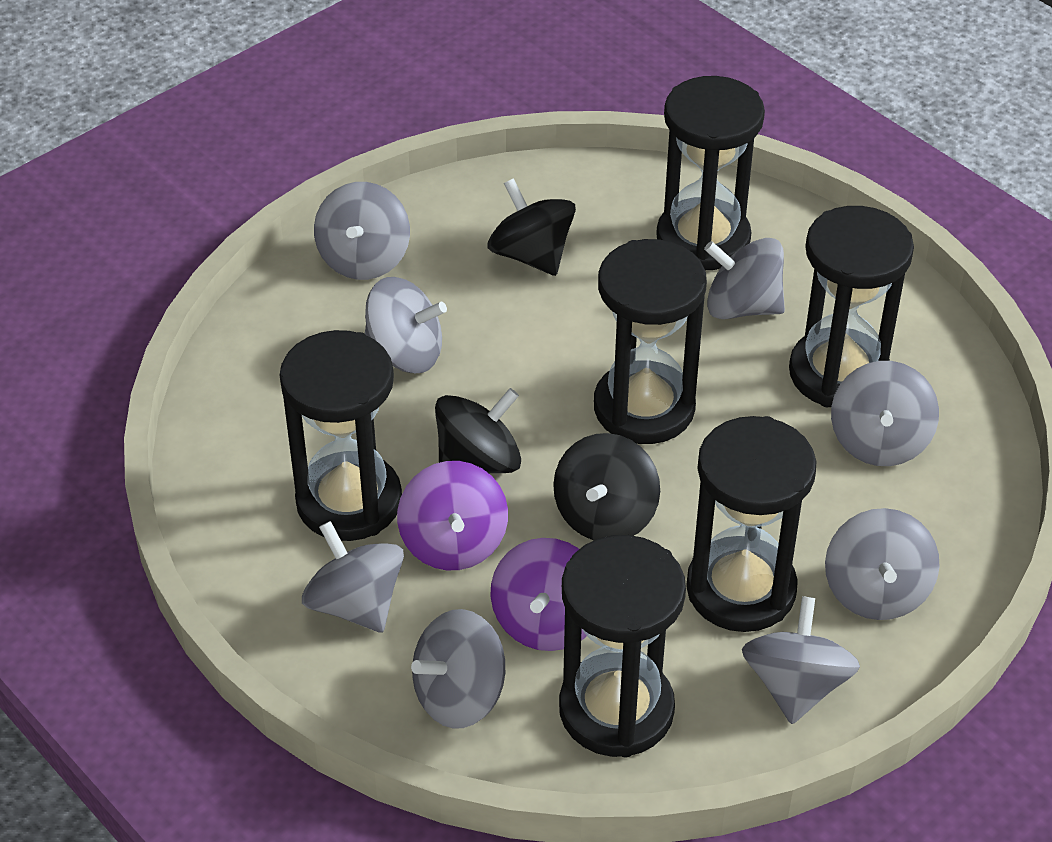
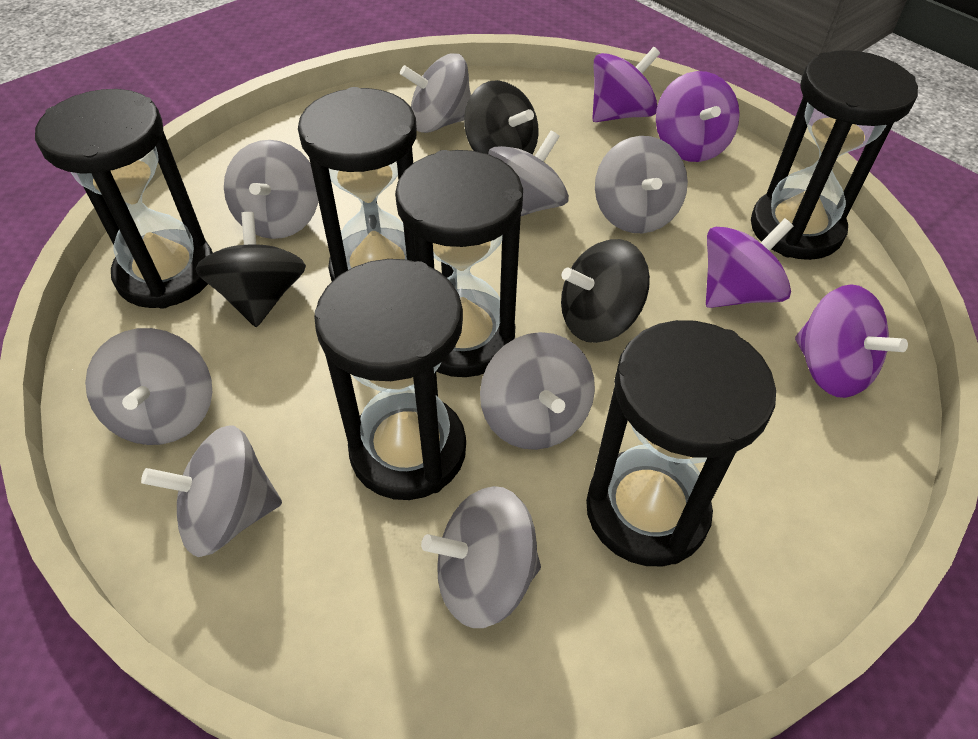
purple spinning top: [397,461,508,570] [490,538,587,651] = 2 -> [592,47,660,122] [656,71,740,162] [706,218,793,308] [795,284,908,398] = 4

